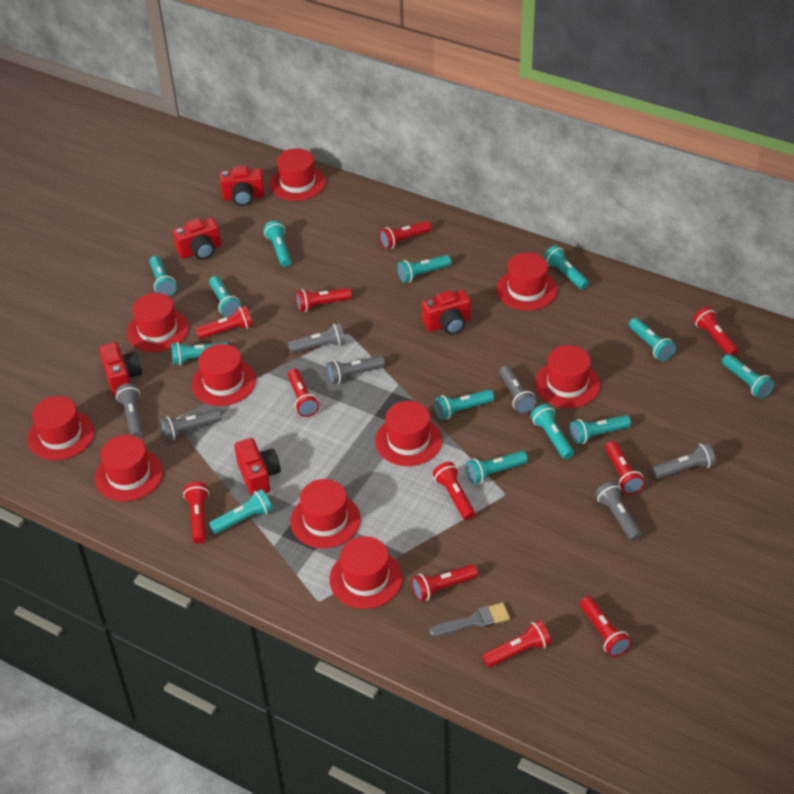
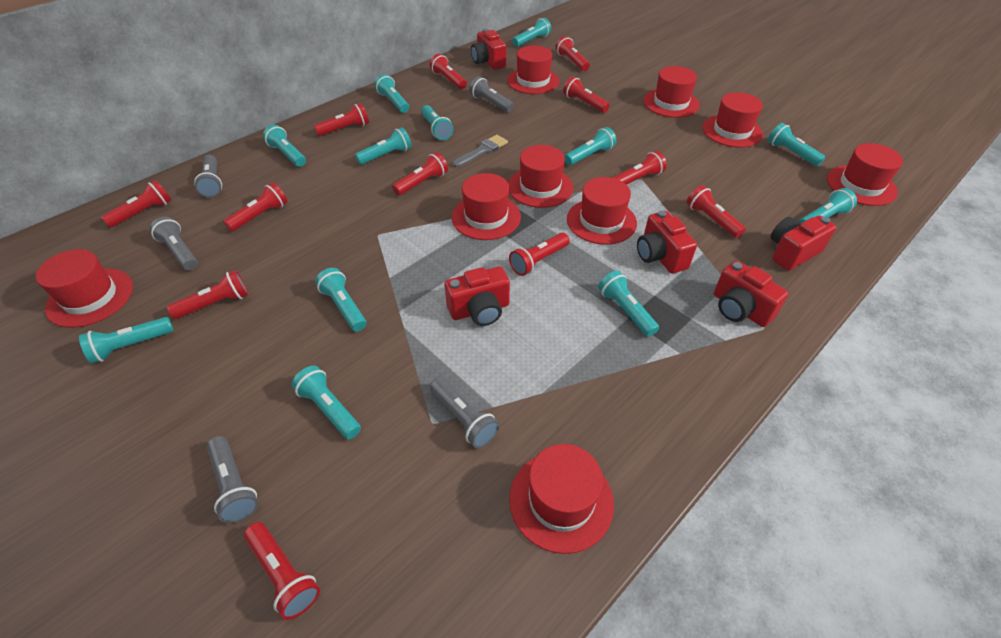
grey flashlight: [116,383,144,438] [160,409,222,441] [288,323,346,353] [326,355,385,384] [499,366,537,414] [595,481,642,541] [652,443,716,479] = 7 -> [150,216,198,270] [194,155,222,197] [206,436,258,523] [430,377,500,448] [469,77,514,112] = 5
red flashlight: [183,482,209,543] [196,306,253,339] [288,369,319,417] [296,288,352,312] [379,221,431,249] [412,564,478,602] [433,462,475,520] [482,620,551,667] [580,596,632,657] [605,441,645,495] [693,307,738,356] = 11 -> [101,180,172,228] [167,270,249,319] [223,182,288,232] [244,522,320,620] [314,103,369,136] [392,152,448,196] [430,54,467,89] [509,233,570,276] [555,36,590,71] [563,76,610,113] [612,151,667,185] [687,185,746,238] = 12
red hat: [27,396,94,460] [95,435,163,502] [127,293,189,352] [192,344,256,406] [270,148,326,201] [290,479,361,548] [329,536,402,609] [375,401,442,466] [496,253,557,310] [535,345,600,408] = 10 -> [36,249,133,328] [452,173,521,240] [507,46,560,94] [508,145,573,208] [509,444,614,554] [567,177,637,245] [643,66,700,118] [702,92,763,148] [827,143,903,206] = 9
turquoise flashlight: [149,256,176,296] [171,342,228,365] [209,276,241,317] [209,489,272,534] [264,220,291,267] [397,255,451,283] [434,390,494,420] [466,451,528,484] [531,404,574,459] [543,245,589,290] [570,415,631,444] [629,318,676,361] [722,354,774,399] = 13 -> [79,317,174,363] [263,125,306,167] [292,366,361,439] [315,268,367,332] [355,127,412,165] [375,74,409,113] [421,105,454,140] [512,17,551,47] [565,127,616,165] [598,271,659,337] [768,123,825,166] [799,188,857,224] = 12

